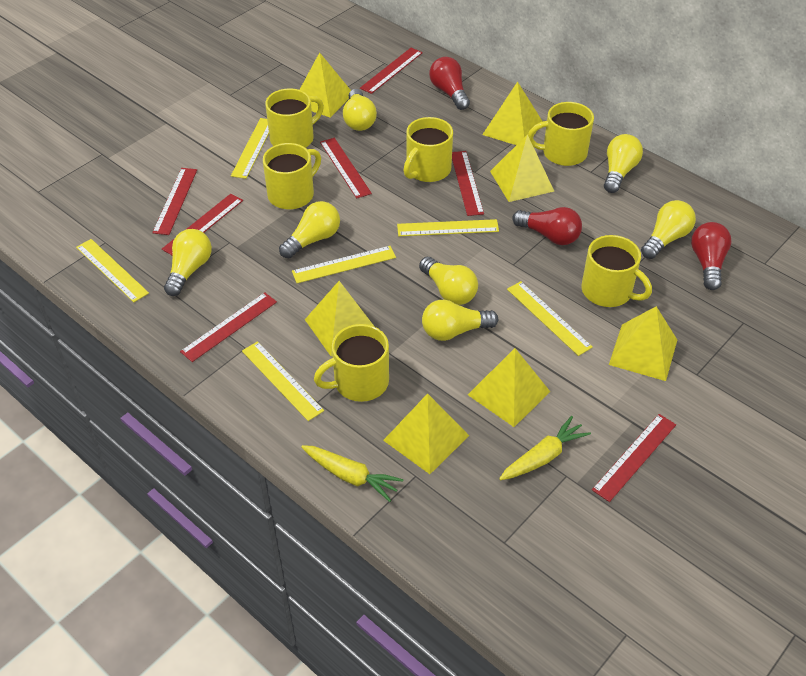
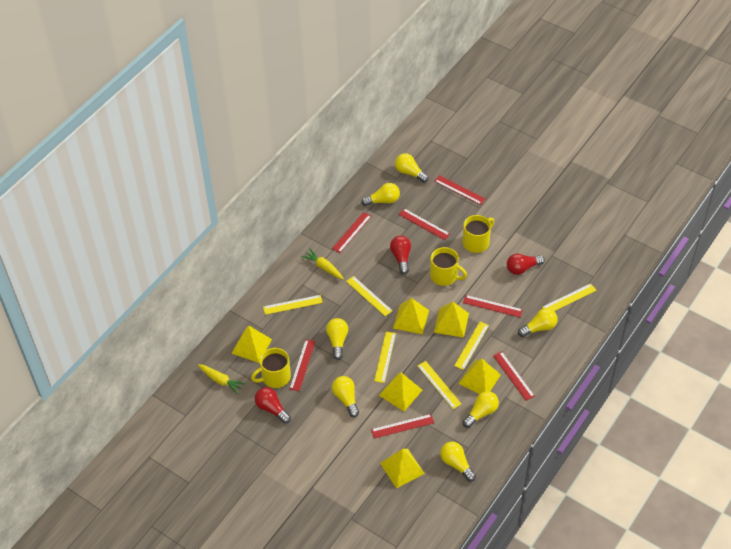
yellow mug: [263,143,321,210] [265,88,324,148] [314,324,389,402] [403,117,453,182] [528,102,594,166] [582,235,652,307] = 6 -> [251,348,291,388] [430,247,467,286] [463,215,494,253] = 3
yellow pyramid: [300,52,351,118] [305,281,375,356] [383,393,469,474] [468,348,550,427] [482,81,543,145] [490,134,554,202] [609,306,677,381] = 7 -> [231,325,272,363] [379,372,422,411] [380,449,425,489] [393,298,429,334] [434,302,469,338] [459,359,501,394] = 6

